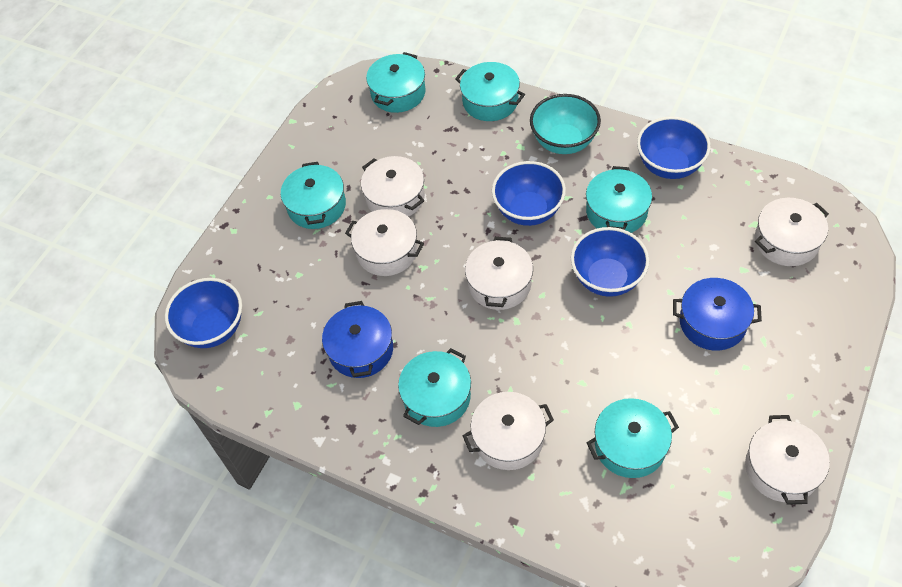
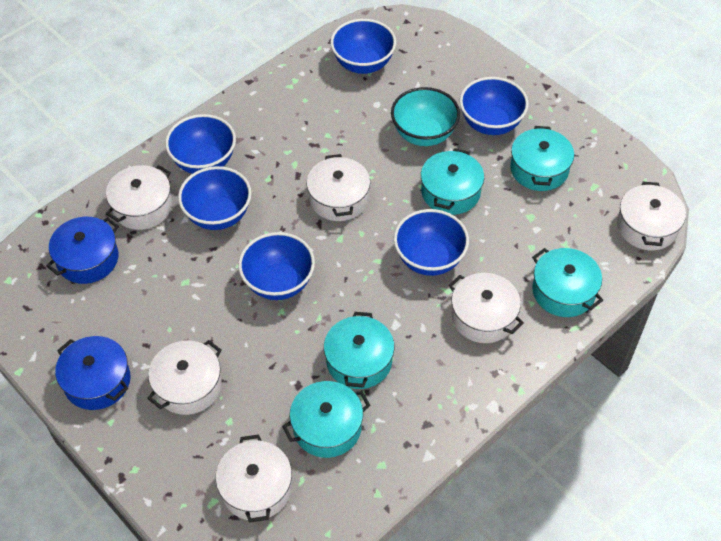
blue bowl: [165,278,242,348] [492,161,566,226] [571,227,649,297] [637,116,711,179] = 4 -> [165,114,236,174] [178,166,251,230] [238,232,315,300] [330,19,396,74] [394,209,469,276] [460,77,529,135] = 6
turquoise pot: [281,162,346,229] [366,52,426,113] [398,348,471,427] [455,62,525,121] [586,166,652,233] [587,398,679,478] = 6 -> [282,381,370,458] [324,312,394,389] [421,148,484,215] [510,126,574,191] [532,248,603,317] = 5

